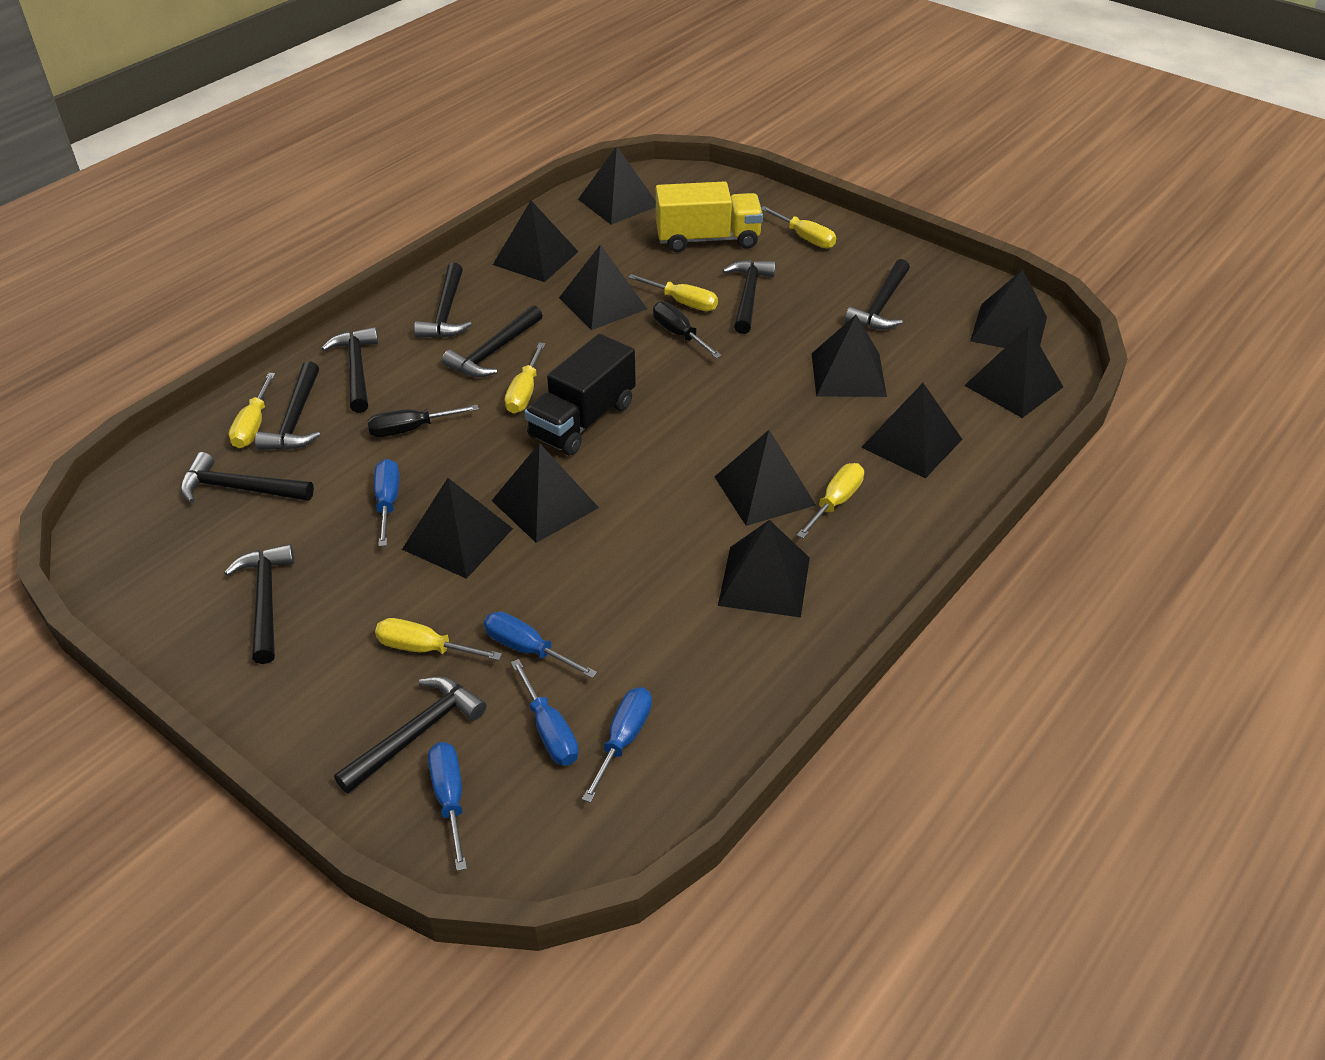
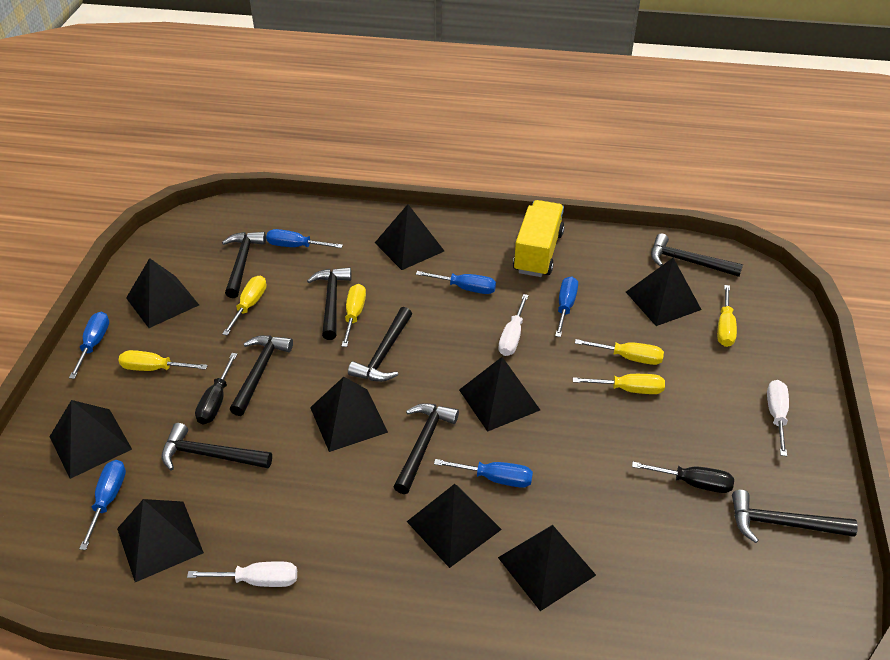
black hammer: [180,452,314,503] [224,544,295,664] [255,361,320,450] [321,327,378,413] [334,676,486,794] [414,263,472,338] [442,305,543,377] [722,260,776,334] [845,259,910,330] = 9 -> [162,423,272,470] [222,232,266,298] [230,335,293,416] [307,267,351,340] [348,307,412,382] [394,403,459,494] [651,233,743,277] [732,490,858,543] = 8
black pyramid: [402,478,513,579] [492,443,599,543] [493,201,578,282] [559,244,647,330] [578,146,656,225] [715,430,816,526] [718,520,810,617] [811,315,887,397] [861,383,963,478] [964,326,1063,418] [970,269,1047,348] = 11 -> [49,400,132,479] [117,499,204,582] [126,258,199,328] [310,377,388,452] [375,204,444,270] [407,484,502,568] [459,357,540,432] [498,525,596,611] [626,258,702,326] = 9
black truck: [524,334,636,455] = 1 -> none = 0
blue screwdriver: [374,459,399,547] [428,742,467,871] [484,612,597,678] [511,659,579,766] [582,687,652,803] = 5 -> [69,312,109,379] [79,460,126,550] [266,229,343,248] [416,271,496,294] [434,459,533,488] [555,276,578,337] = 6
white screwdriver: none = 0 -> [187,561,297,587] [498,294,529,356] [767,380,789,456] = 3

